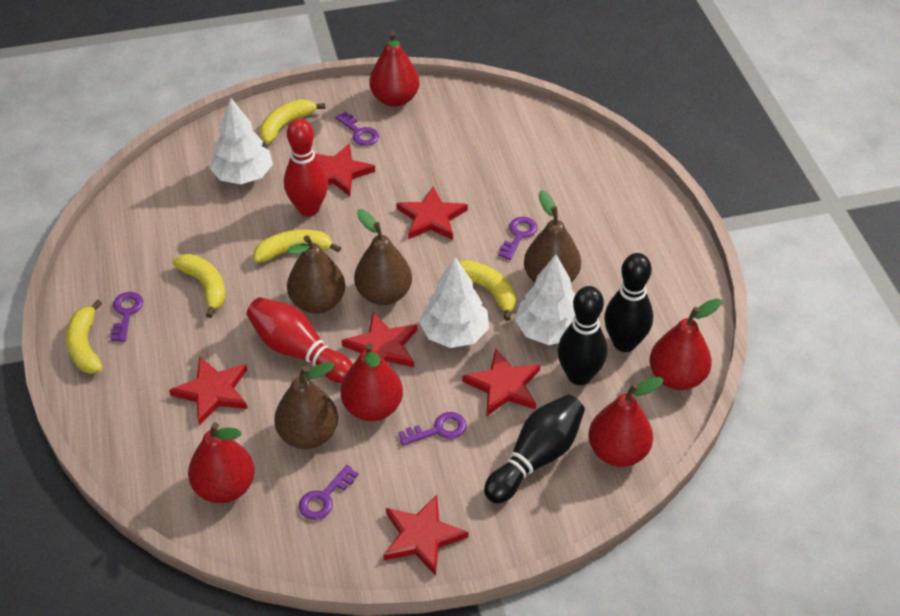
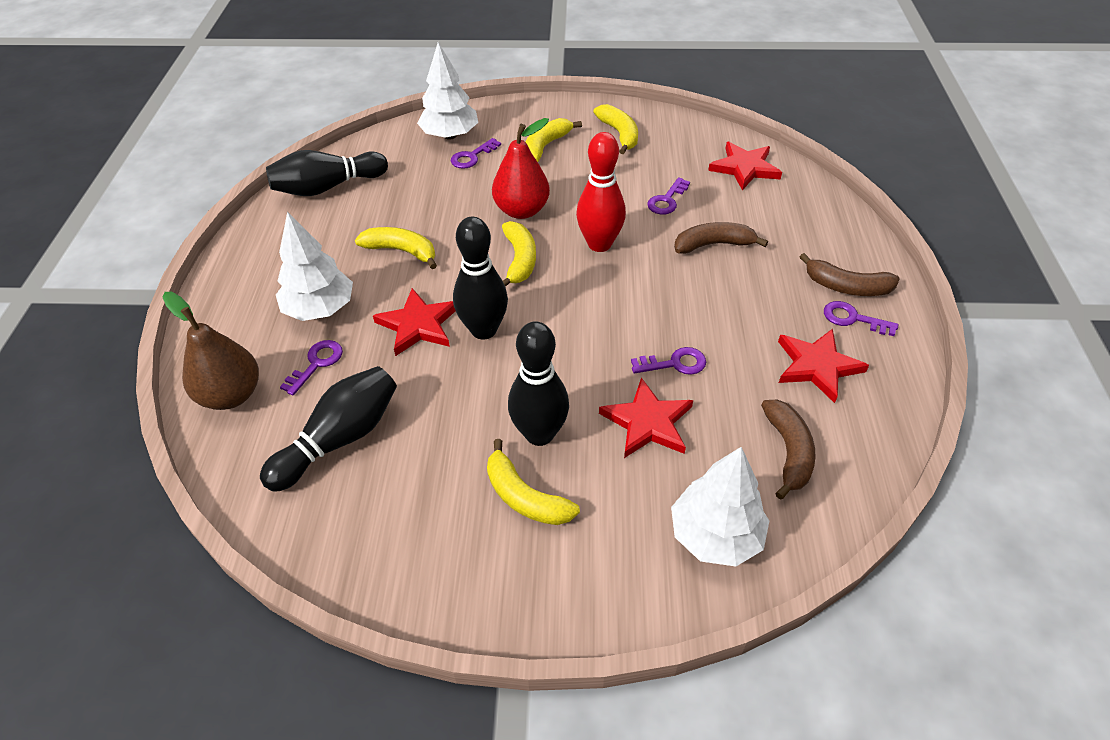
black bowling pin: [484,394,585,504] [558,286,607,385] [604,253,653,352] = 3 -> [260,366,397,492] [266,150,388,196] [453,217,508,340] [508,321,569,446] = 4
brown banana: none = 0 -> [674,222,768,254] [761,400,816,500] [800,253,900,296] = 3
brown pear: [274,362,338,449] [287,235,345,314] [354,209,412,305] [524,190,581,283] = 4 -> [163,292,259,410] = 1
red bowling pin: [246,297,353,383] [284,118,328,216] = 2 -> [576,132,626,252] = 1
red pear: [188,422,255,503] [341,343,403,421] [369,31,420,107] [589,377,664,467] [650,298,722,390] = 5 -> [492,118,550,219] = 1
red star: [169,356,248,426] [315,143,375,196] [341,312,417,367] [383,495,468,576] [397,187,468,240] [462,349,540,416] = 6 -> [373,288,456,356] [599,378,693,458] [708,142,782,190] [778,329,869,403] = 4

